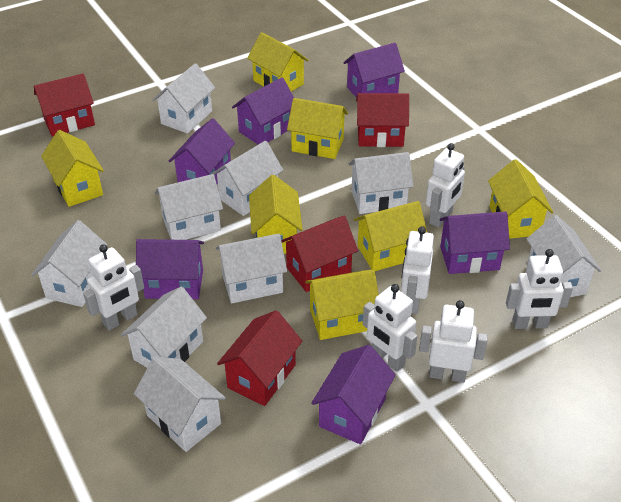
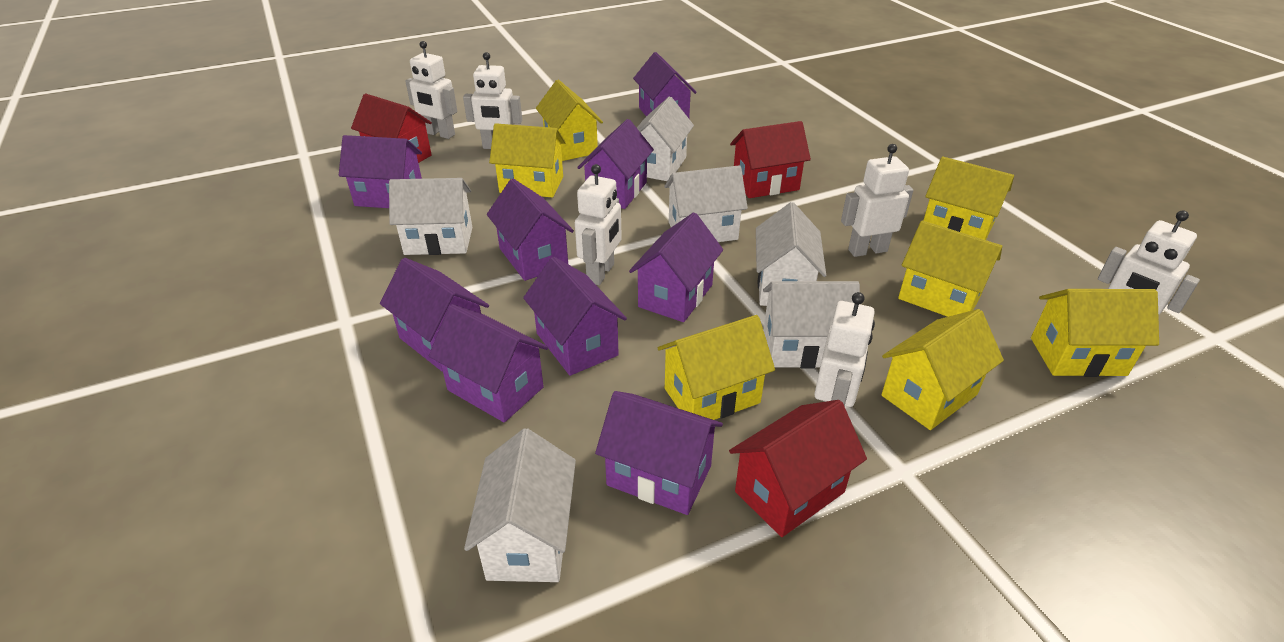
purple house: [136,239,204,299] [169,118,235,184] [232,77,294,145] [311,345,396,444] [344,43,405,98] [440,211,510,274] = 6 -> [339,135,422,208] [380,258,489,371] [429,304,548,423] [487,179,574,281] [523,257,627,376] [577,119,654,209] [595,391,723,515] [629,213,723,322] [633,52,697,118] = 9
red house: [34,73,95,137] [217,310,302,406] [281,216,358,292] [356,93,409,147] = 4 -> [351,93,432,163] [729,400,867,537] [730,121,811,198] = 3
white house: [31,220,107,307] [121,286,207,367] [134,356,226,452] [152,63,215,134] [155,174,223,240] [211,141,283,216] [216,234,287,304] [349,152,414,214] [527,215,601,297] = 9 -> [389,178,472,255] [464,428,576,582] [637,96,694,181] [664,165,748,242] [756,202,826,306] [763,281,860,368] = 6

